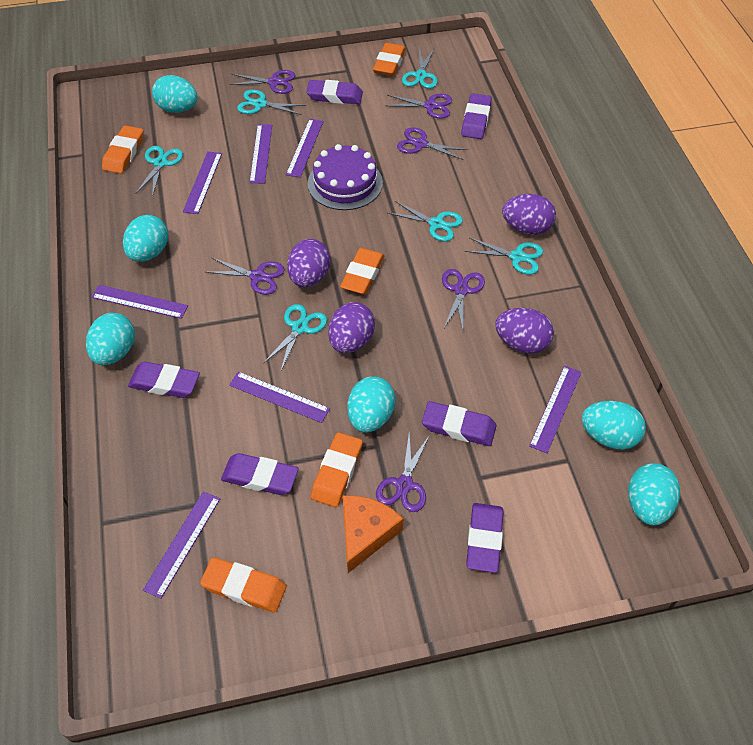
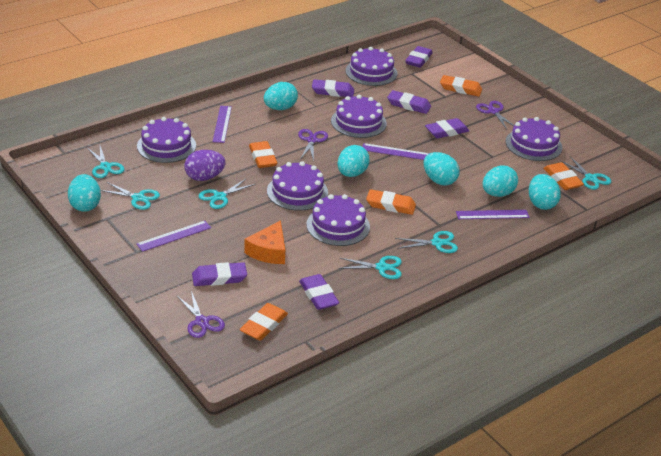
purple cake: [308,144,383,210] = 1 -> [137,117,196,163] [267,161,328,211] [306,194,370,246] [331,95,387,138] [346,47,397,86] [506,117,562,161] = 6
purple egg: [287,239,330,287] [328,302,375,353] [495,308,554,354] [502,194,556,235] = 4 -> [184,150,225,181] = 1
purple ruler: [92,285,188,319] [143,491,220,599] [183,151,222,214] [229,371,330,423] [249,124,272,183] [286,119,324,178] [529,366,582,453] = 7 -> [137,221,211,252] [213,106,232,143] [362,143,429,160] [456,210,530,219] = 4
purple scissors: [207,258,285,295] [229,70,295,94] [376,433,430,512] [385,94,452,119] [397,127,468,160] [442,269,485,331] = 6 -> [176,291,225,338] [298,129,328,161] [476,101,514,129] = 3

